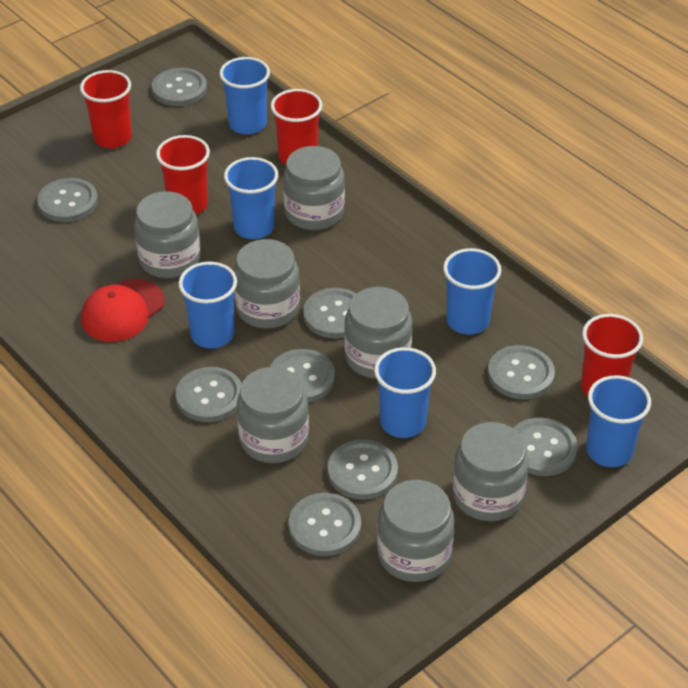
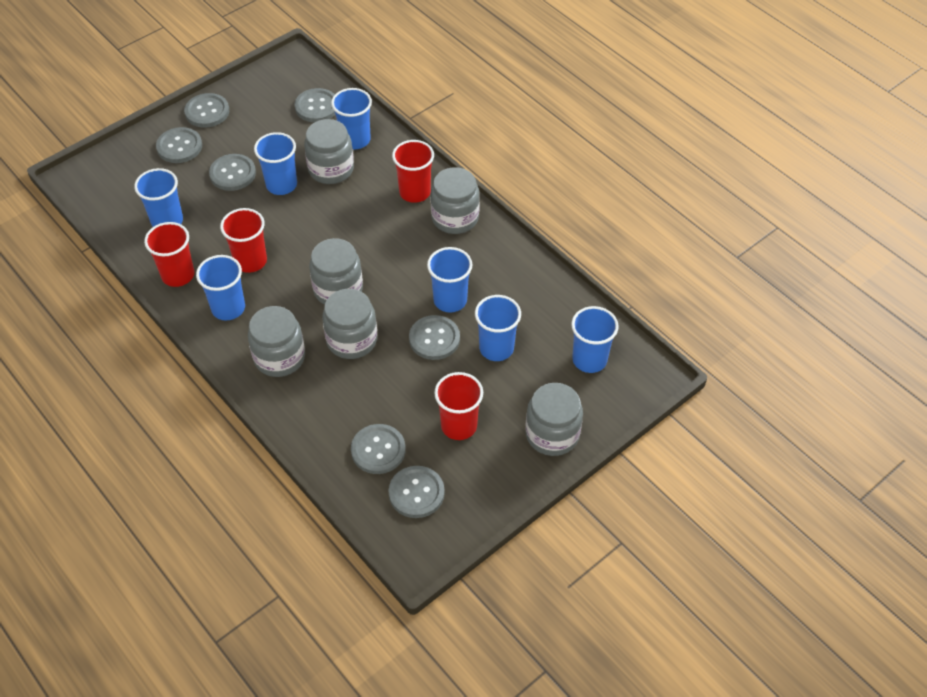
blue cup: [179,262,237,348] [220,57,270,134] [224,157,278,239] [374,347,436,438] [443,248,501,335] [586,375,651,467] = 6 -> [134,168,183,227] [196,255,245,320] [254,132,297,195] [331,88,372,149] [427,247,473,313] [475,295,521,361] [571,306,619,373] = 7
grey button: [37,178,98,222] [152,68,207,106] [175,367,242,422] [270,349,335,403] [288,493,361,556] [303,288,356,338] [327,439,398,500] [488,345,555,399] [513,417,578,476] = 9 -> [156,127,202,163] [184,93,229,128] [209,154,256,191] [294,88,335,122] [351,424,406,474] [388,466,445,518] [409,315,460,360] = 7
grey jar: [134,191,201,278] [233,239,300,329] [237,367,309,463] [283,146,345,230] [344,287,412,379] [377,480,455,582] [452,422,529,521] = 7 -> [248,306,305,377] [304,119,354,184] [309,238,363,305] [322,289,377,359] [431,167,480,234] [525,383,583,456] = 6
red cap: [81,279,165,342] = 1 -> none = 0

